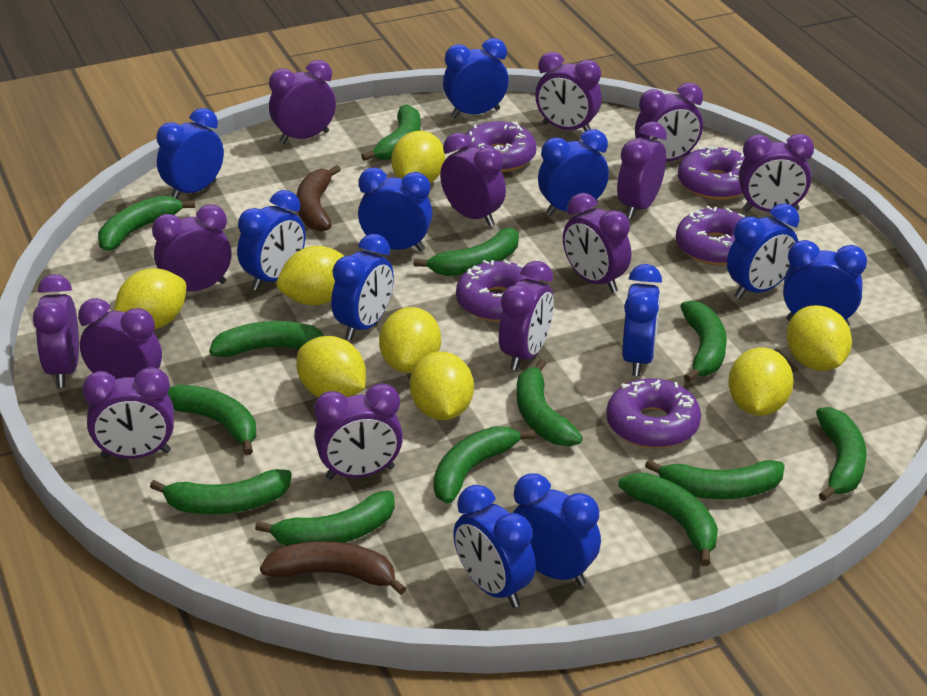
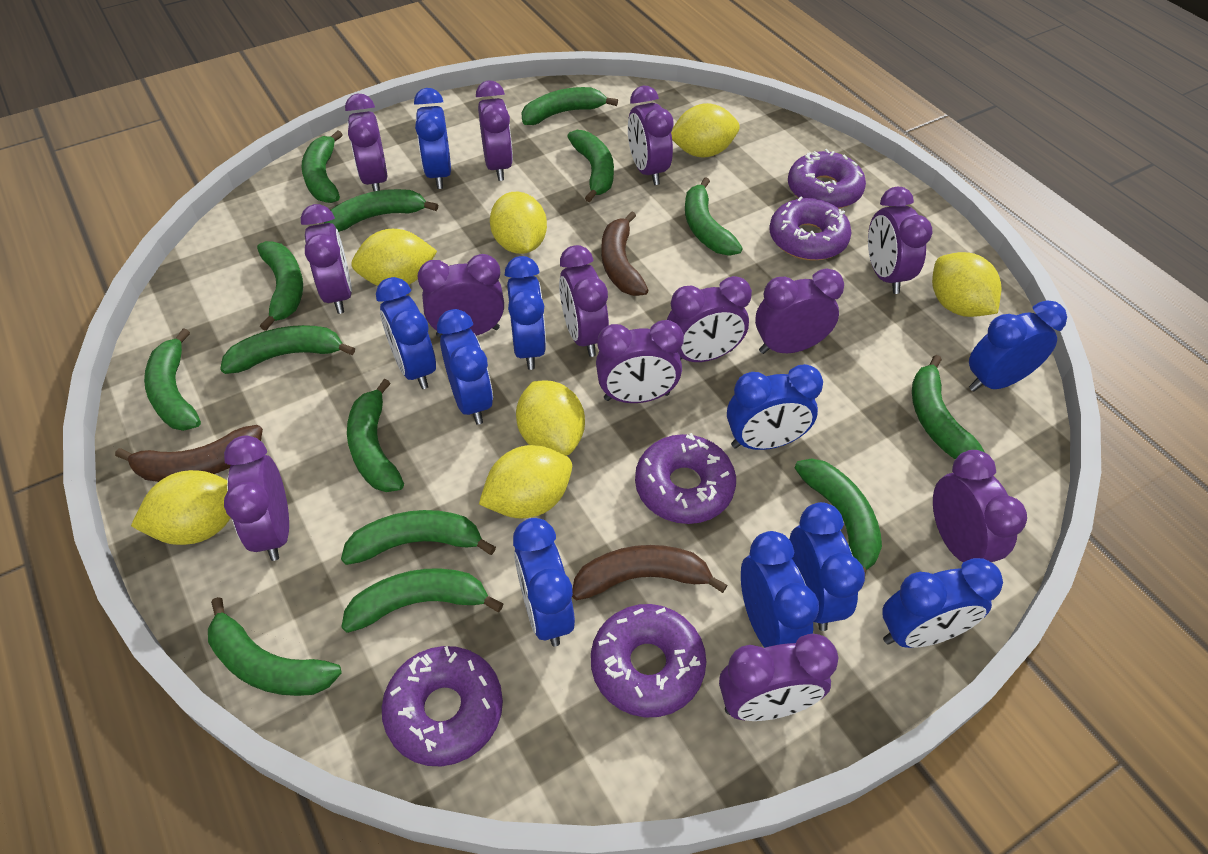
blue clock: [156,108,224,199] [237,190,305,291] [331,234,394,340] [358,168,432,251] [443,38,509,118] [453,485,536,608] [513,474,601,586] [538,129,609,216] [622,264,662,376] [727,203,800,299] [783,240,867,326] = 11 -> [376,277,436,389] [414,88,451,189] [437,309,493,425] [505,256,546,370] [513,518,575,647] [727,364,823,450] [741,531,819,647] [789,502,865,631] [882,558,1003,648] [969,301,1067,392] = 10
brown banana: [260,541,407,595] [296,165,341,232] = 2 -> [115,425,263,482] [572,545,727,600] [601,211,649,296] = 3
green banana: [98,195,195,251] [150,469,292,514] [168,385,256,455] [209,321,324,357] [255,491,395,546] [361,104,421,161] [413,228,519,276] [433,426,535,504] [517,359,583,447] [619,473,718,566] [645,459,785,499] [680,300,727,382] [816,407,867,501] = 13 -> [144,328,201,431] [208,597,342,696] [220,325,355,374] [257,241,303,331] [301,130,343,203] [324,189,438,232] [341,510,496,565] [341,568,503,633] [347,379,404,492] [521,87,618,125] [567,130,614,202] [685,177,743,256] [795,458,882,585] [912,355,985,459] = 14
yellow lemon: [114,268,186,329] [276,246,344,305] [296,336,366,397] [379,307,441,373] [391,131,445,183] [410,352,474,420] [728,347,794,416] [787,305,852,371] = 8 -> [131,470,231,545] [351,229,437,286] [479,445,572,518] [490,192,547,254] [516,381,585,456] [671,103,740,157] [932,252,1002,317] = 7

